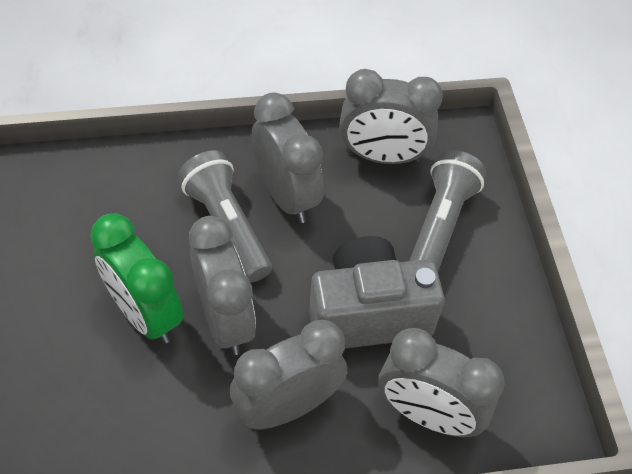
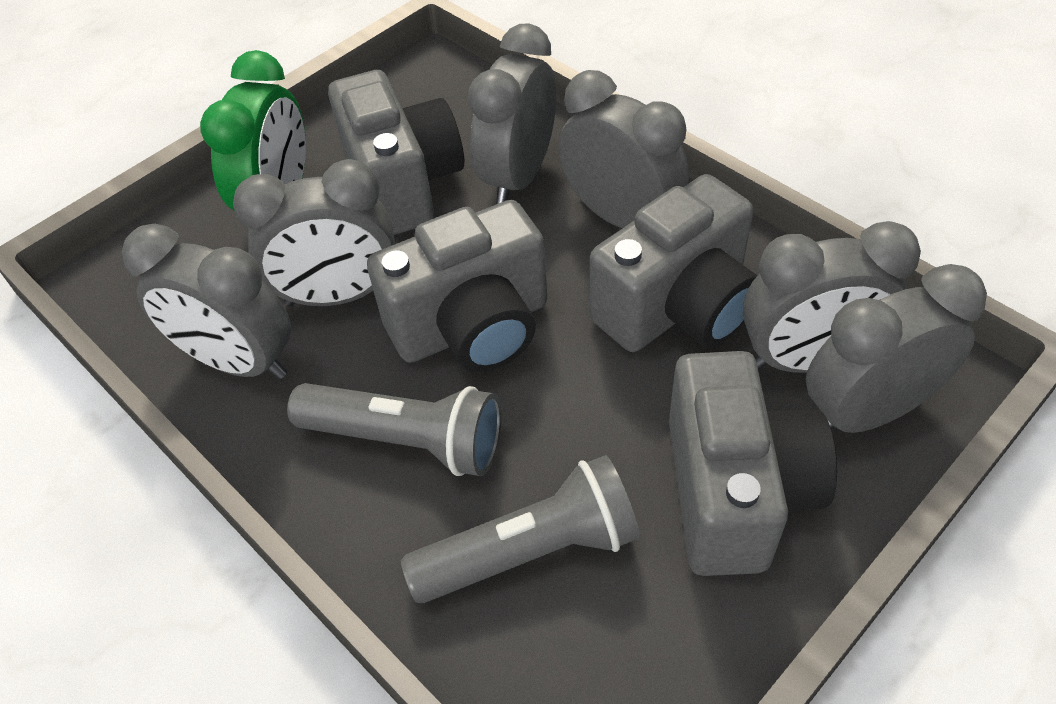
grey camera: [309,236,445,348] = 1 -> [328,70,464,235] [367,200,547,372] [590,174,757,352] [669,351,837,576] = 4
grey clock: [189,216,256,355] [230,320,347,429] [252,92,324,223] [339,69,443,164] [378,328,505,437] = 5 -> [122,224,291,379] [233,159,395,306] [468,23,556,204] [558,70,689,228] [743,221,921,373] [806,264,987,433] = 6

